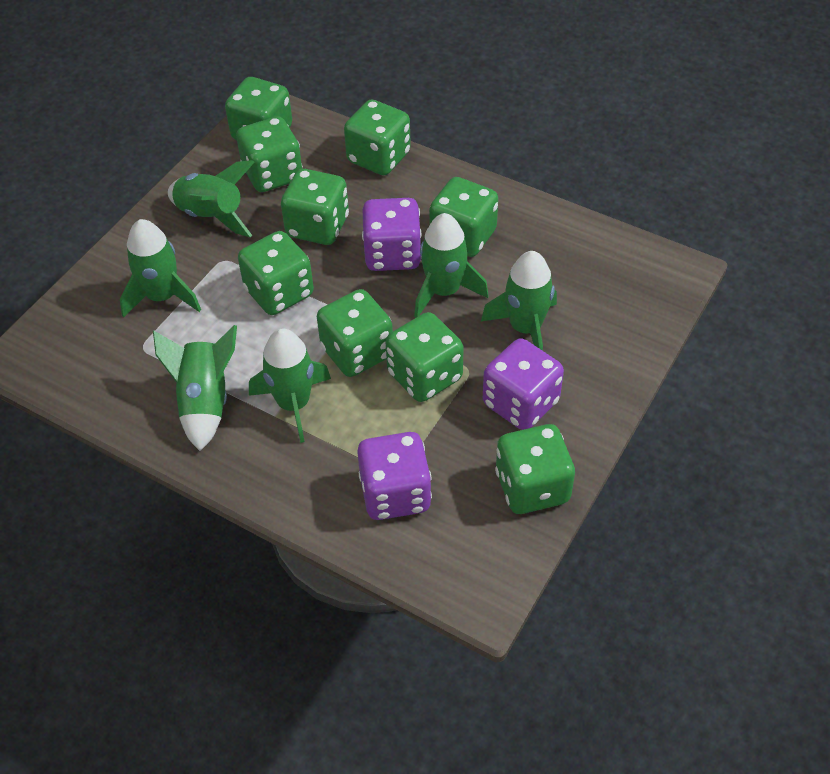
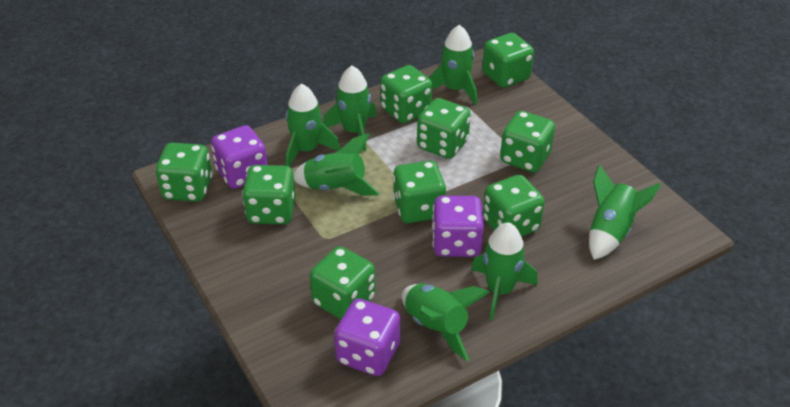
green rocket: [120,219,201,318] [153,325,237,451] [168,160,254,237] [249,328,331,443] [414,213,489,318] [481,251,557,351] = 6 -> [286,84,340,167] [294,133,380,196] [323,66,377,152] [402,284,490,361] [429,25,477,105] [471,222,538,320] [589,164,661,260] = 7

